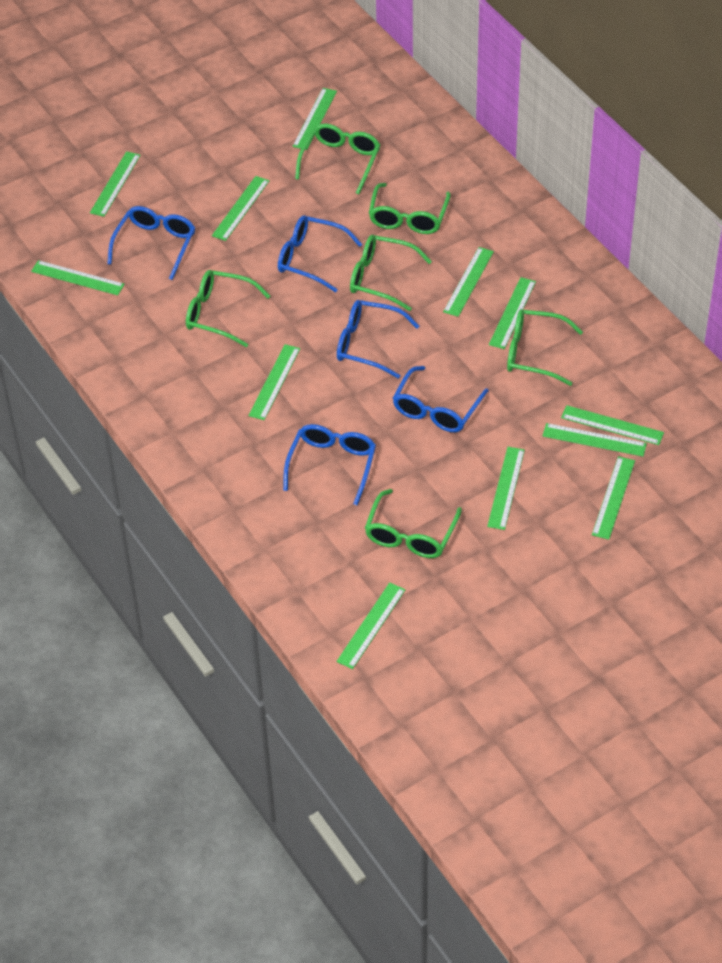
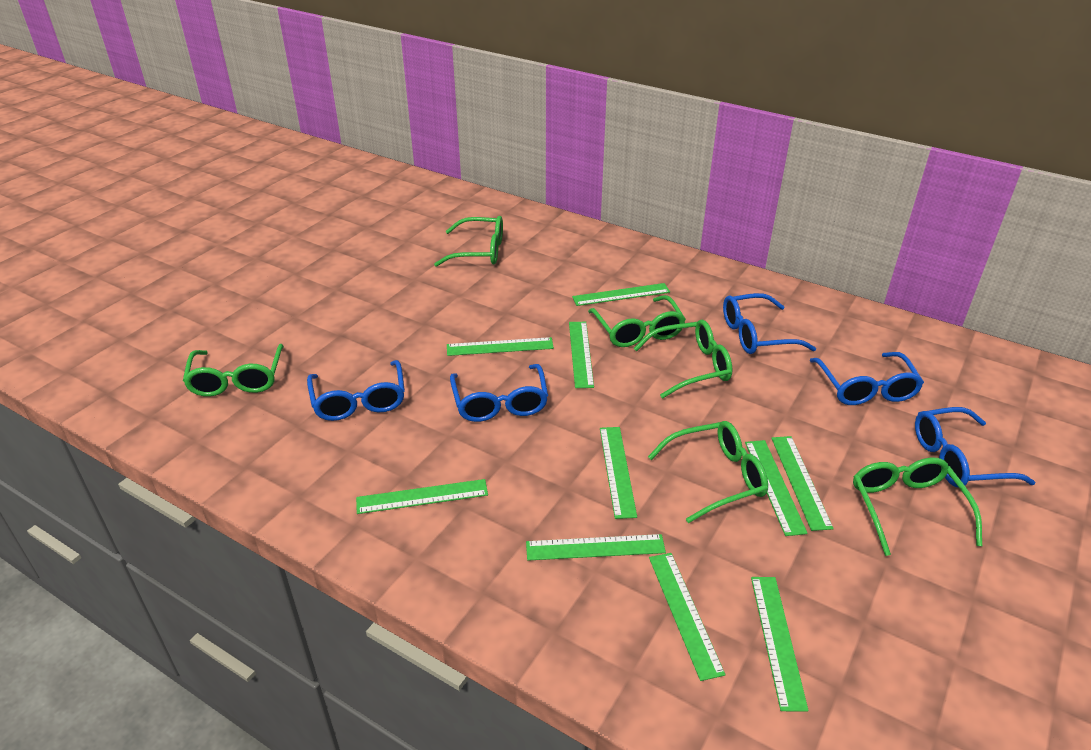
green ruler: [31,260,125,295] [90,151,141,217] [212,176,269,241] [248,344,300,420] [293,88,337,150] [336,582,405,669] [443,247,494,317] [487,447,525,530] [489,277,536,349] [543,423,647,457] [561,405,664,445] [592,456,635,540] = 12 -> [356,479,488,514] [447,337,554,356] [526,534,666,561] [569,322,594,388] [572,283,670,306] [600,427,637,519] [649,553,726,681] [745,440,808,536] [751,577,809,712] [771,436,834,531] = 10

